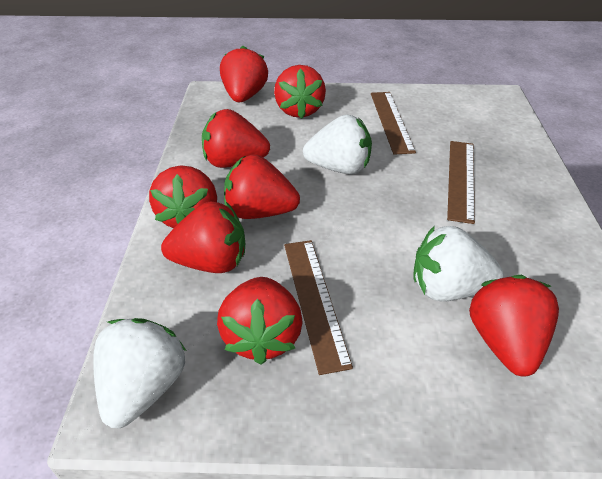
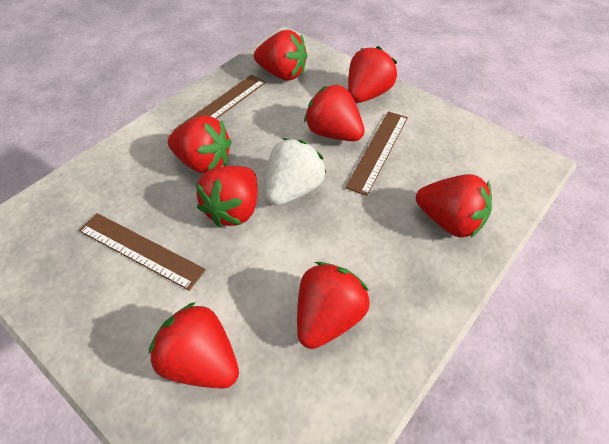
white strawberry: [93,318,186,428] [303,115,372,175] [413,226,504,302] = 3 -> [265,138,326,205] = 1

